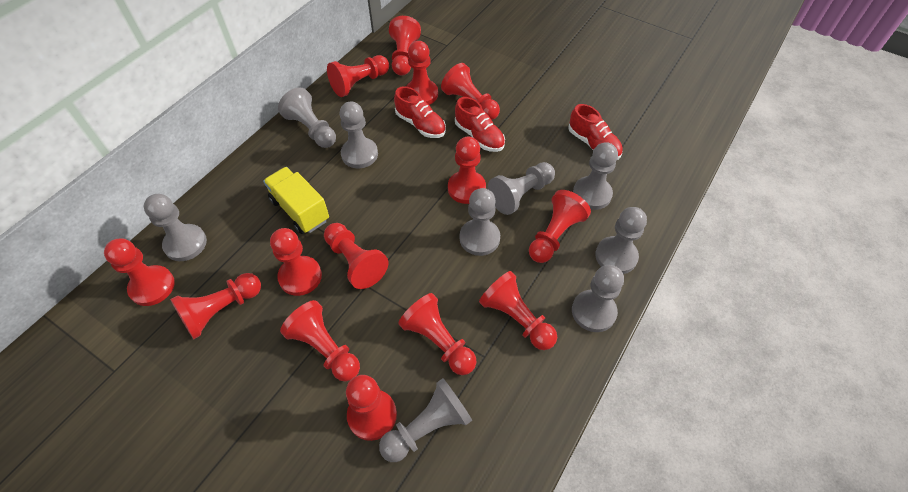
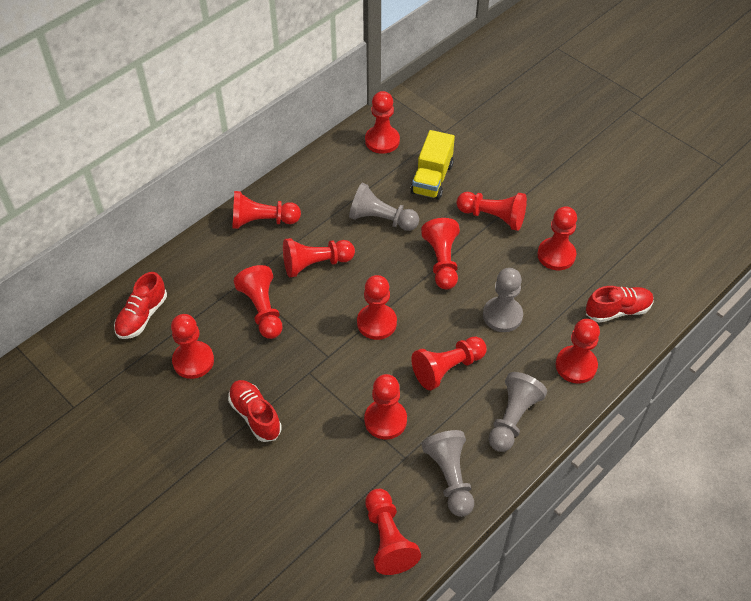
grey pawn: [144,194,207,261] [278,87,336,148] [339,102,378,168] [379,378,472,462] [460,188,500,256] [488,162,555,215] [572,265,624,332] [573,142,618,210] [595,207,647,274] = 9 -> [349,183,419,231] [421,430,474,517] [483,268,523,332] [489,372,547,452] = 4
red pawn: [104,238,175,306] [170,273,261,339] [270,228,322,296] [280,300,360,382] [324,223,388,289] [327,55,389,97] [346,375,397,441] [389,16,421,76] [398,293,477,375] [406,41,438,105] [441,63,500,120] [448,136,486,204] [479,271,557,350] [529,190,591,263] = 14 -> [171,314,214,379] [232,191,301,229] [234,265,283,339] [283,238,355,277] [357,275,397,340] [364,374,407,440] [365,91,400,154] [365,489,421,575] [411,337,487,390] [421,218,460,290] [457,192,527,231] [537,206,577,270] [556,319,600,384] = 13

